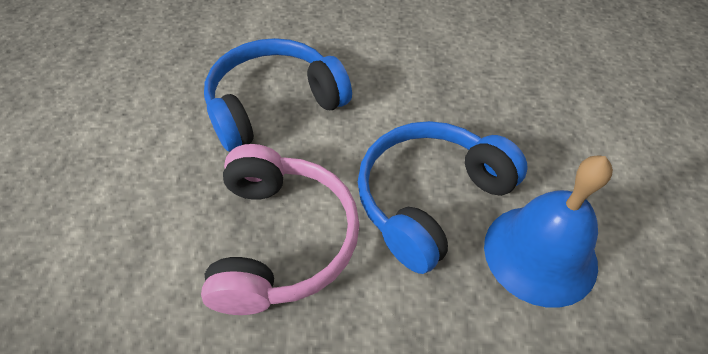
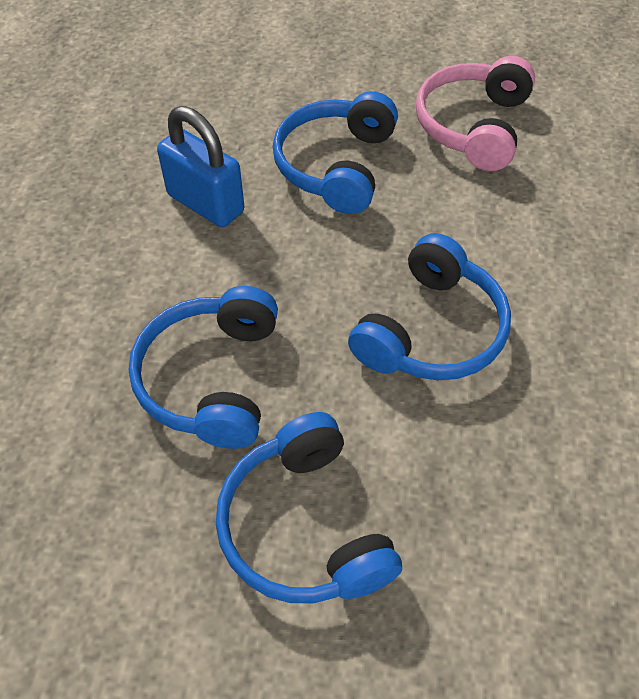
blue bell: [484,155,613,308] = 1 -> none = 0
blue headphones: [204,38,352,152] [358,121,528,274] = 2 -> [129,286,278,449] [216,412,402,603] [273,91,398,214] [348,233,511,380] = 4
blue padlock: none = 0 -> [157,106,244,227] = 1

